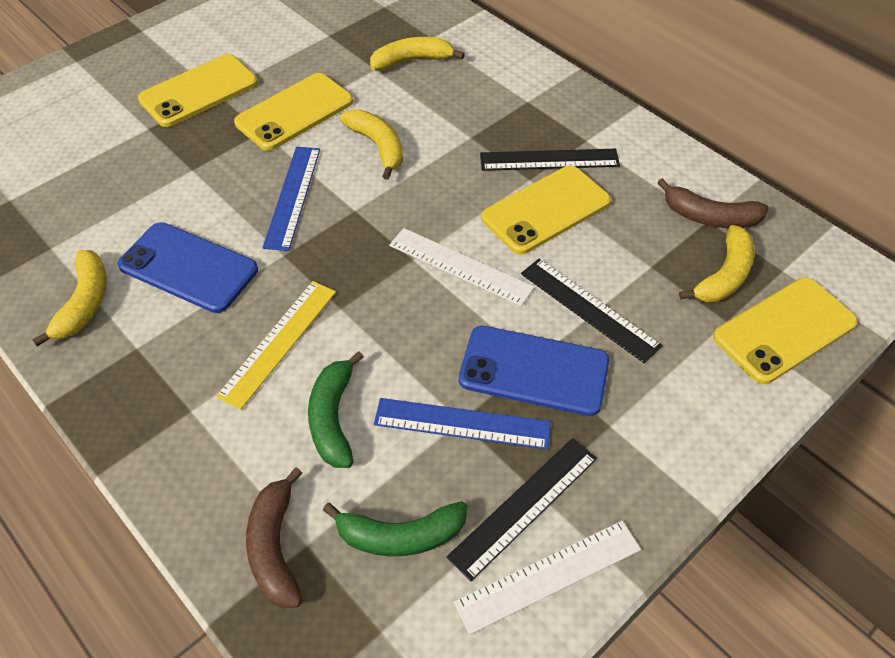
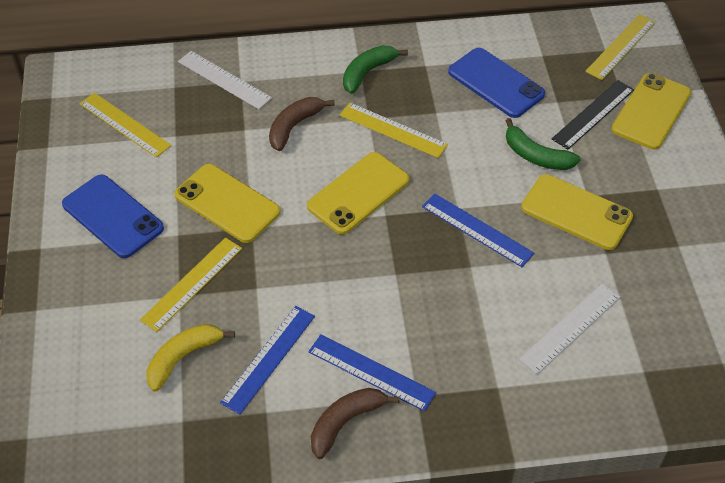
black ruler: [446,438,597,581] [480,149,620,171] [521,259,662,364] = 3 -> [552,80,634,150] = 1
blue ruler: [262,146,320,251] [374,398,551,450] = 2 -> [220,306,315,414] [308,334,436,412] [422,194,534,267] = 3
yellow banana: [32,250,107,346] [340,109,403,180] [370,37,465,71] [679,225,755,302] = 4 -> [146,324,235,392] = 1
yellow ruler: [216,281,336,410] = 1 -> [79,93,171,158] [140,238,242,332] [340,103,448,158] [585,14,656,80] = 4

